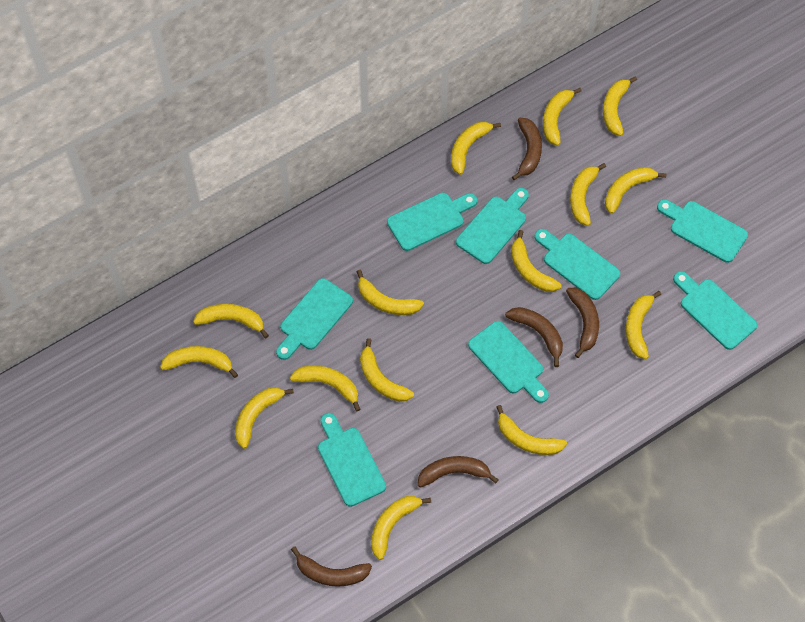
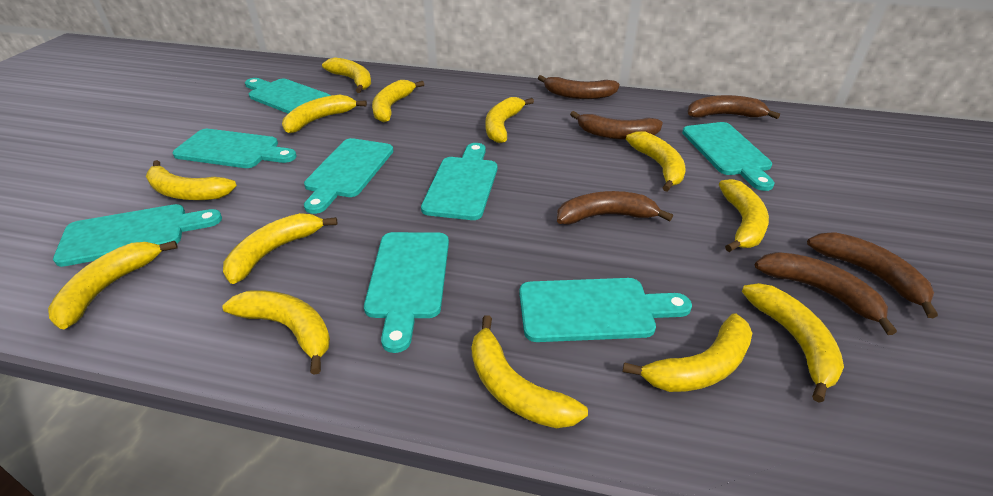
brown banana: [291,546,372,587] [418,456,499,488] [505,307,563,367] [512,118,542,180] [566,288,599,358] = 5 -> [538,75,620,99] [557,191,673,225] [570,111,663,140] [687,95,780,119] [755,252,897,335] [807,232,938,318] = 6
yellow banana: [160,346,238,378] [193,304,269,338] [235,387,294,449] [290,366,361,411] [357,270,424,315] [360,338,414,402] [371,496,431,560] [451,122,501,175] [496,405,567,455] [511,230,562,292] [543,88,581,146] [570,163,606,226] [603,76,637,136] [605,167,667,214] [626,291,661,359] = 15 -> [48,241,177,329] [146,160,237,200] [222,290,330,375] [223,213,338,284] [282,95,367,133] [322,57,371,93] [372,80,424,122] [471,315,588,428] [486,97,534,143] [623,313,752,392] [626,131,685,191] [719,179,769,252] [742,283,844,403] = 13

